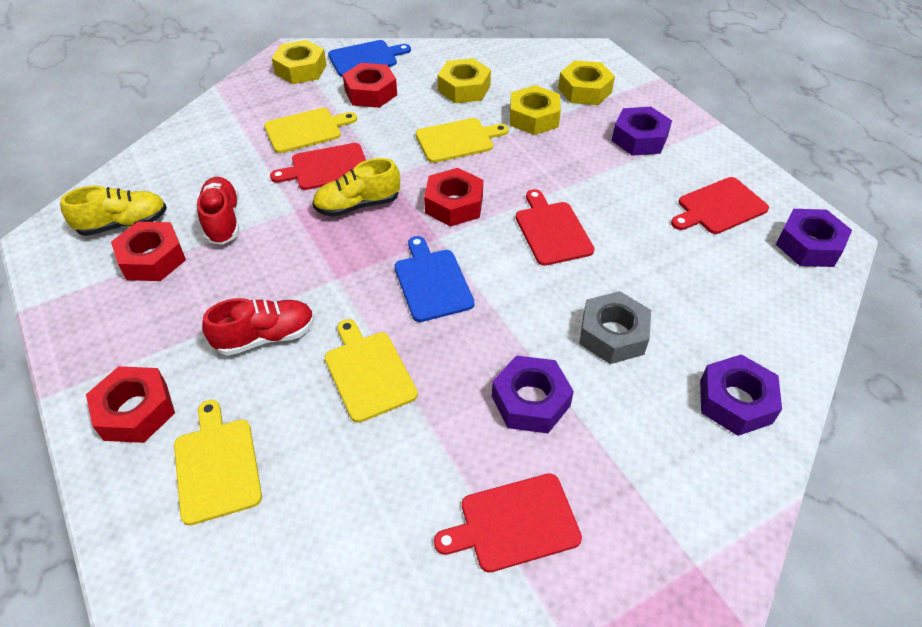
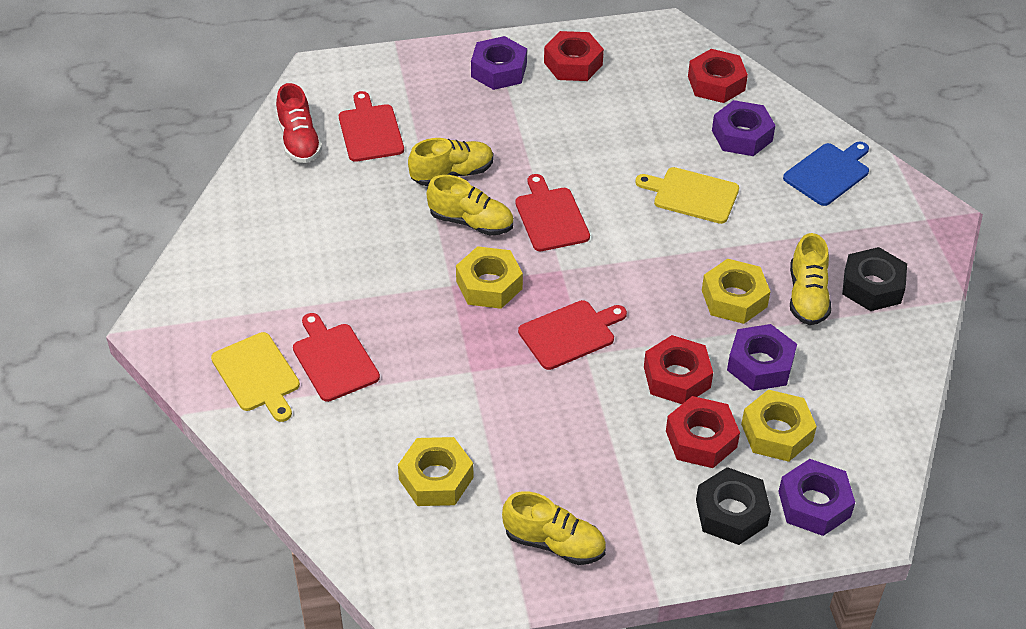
black nut: none = 0 -> [696,467,771,545] [842,247,907,311] = 2
blue cutting board: [328,40,411,77] [395,236,475,322] = 2 -> [783,142,869,206] = 1
grey nut: [579,291,651,364] = 1 -> none = 0
red shoe: [197,177,239,245] [202,298,315,356] = 2 -> [276,83,322,163] = 1
yellow cutting board: [174,400,262,525] [264,108,357,153] [325,319,418,423] [416,118,509,163] = 4 -> [211,332,300,422] [635,167,739,224] = 2
yellow shoe: [60,186,167,236] [312,158,400,217] = 2 -> [408,138,494,186] [427,175,514,236] [502,491,606,565] [790,233,831,325] = 4

